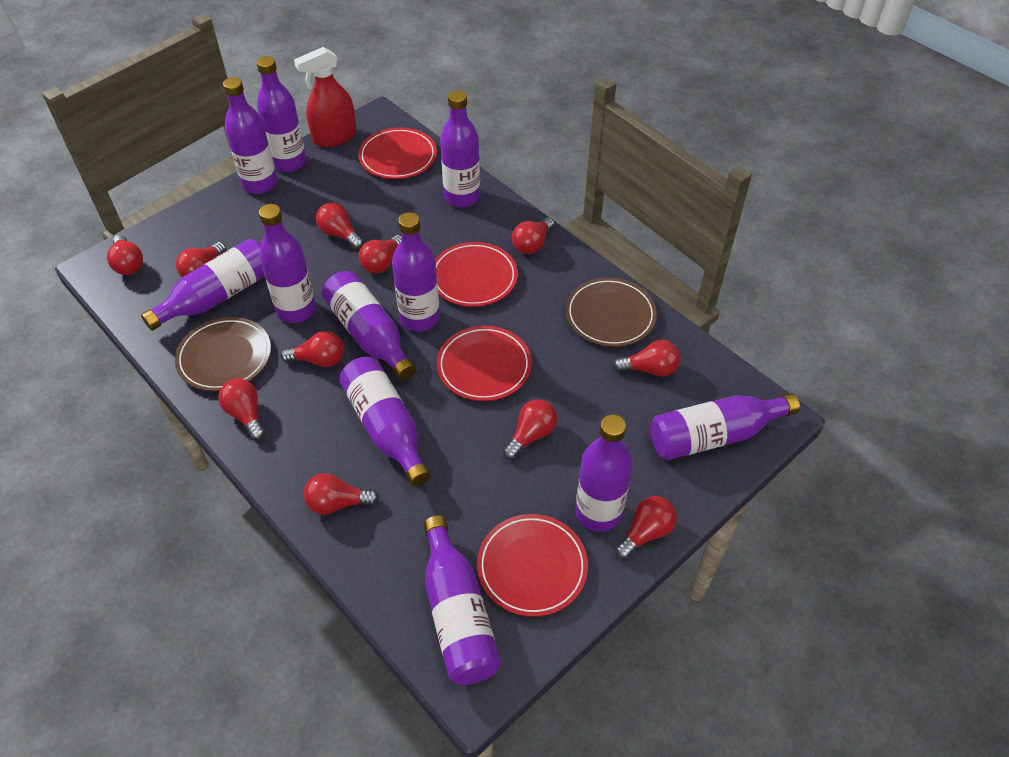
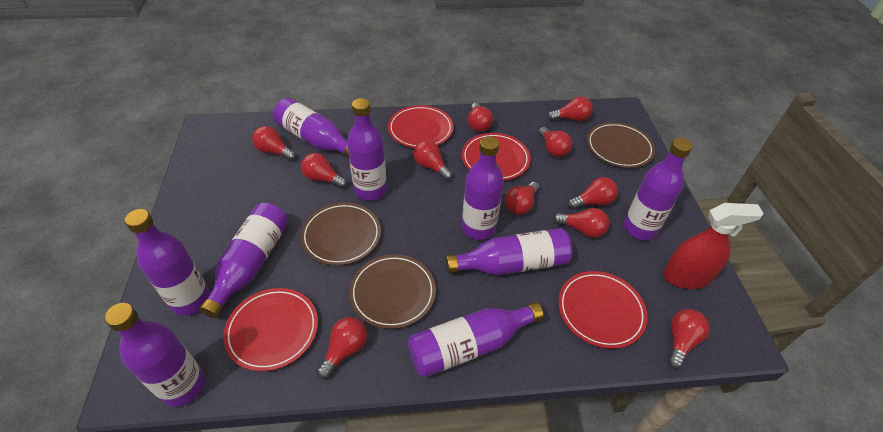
brown plate: [175,317,271,391] [566,277,657,347] = 2 -> [301,202,381,265] [349,254,436,329] [587,122,655,168] = 3
purple bottle: [141,239,265,331] [223,77,278,194] [256,56,307,172] [259,204,316,323] [322,271,416,381] [339,357,431,487] [392,212,440,332] [423,516,501,685] [440,90,480,208] [575,415,633,532] [650,393,800,460] = 11 -> [105,303,205,407] [125,209,210,316] [199,203,288,318] [273,98,349,158] [347,98,387,201] [407,302,544,378] [445,228,573,275] [462,136,504,240] [624,138,692,240] = 9

